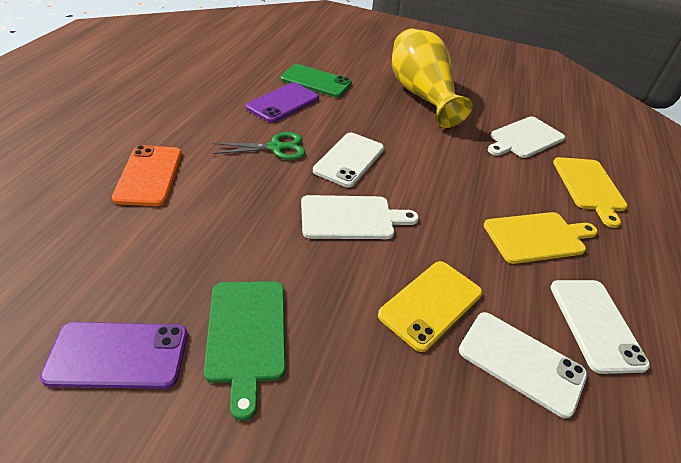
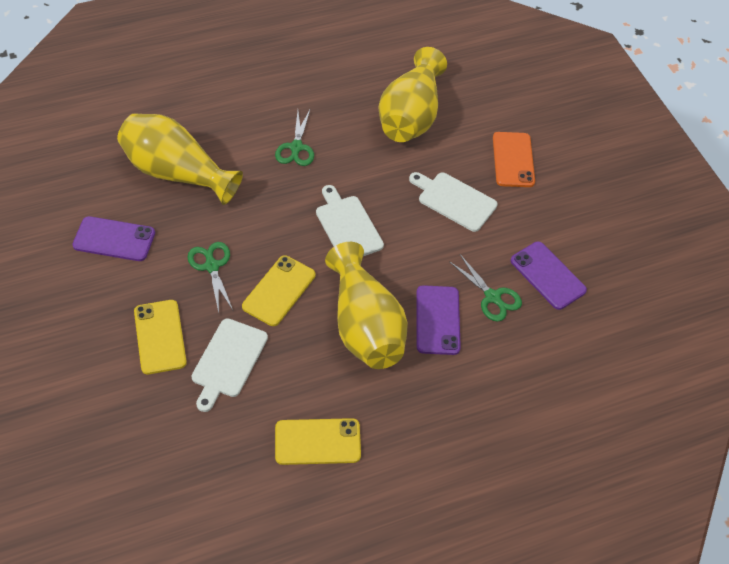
green cutting board: [204,281,286,421] = 1 -> none = 0
green phone: [280,64,352,98] = 1 -> none = 0
green scissors: [212,132,306,160] = 1 -> [188,242,233,313] [275,108,314,166] [449,254,522,322] = 3
purple phone: [40,322,188,389] [246,83,319,123] = 2 -> [72,216,155,261] [416,285,461,355] [511,241,587,310] = 3
white cutting board: [301,195,419,239] [488,116,565,158] = 2 -> [191,318,268,412] [316,185,384,256] [409,172,498,232] = 3
white phone: [313,133,384,187] [459,312,587,418] [550,280,650,374] = 3 -> none = 0
yellow cutting board: [484,212,598,264] [553,157,628,228] = 2 -> none = 0
yellow phone: [378,261,483,352] = 1 -> [134,300,187,375] [242,255,315,326] [275,418,361,465] = 3
yellow vase: [392,29,472,128] = 1 -> [117,113,243,205] [325,242,408,369] [378,47,447,142] = 3

